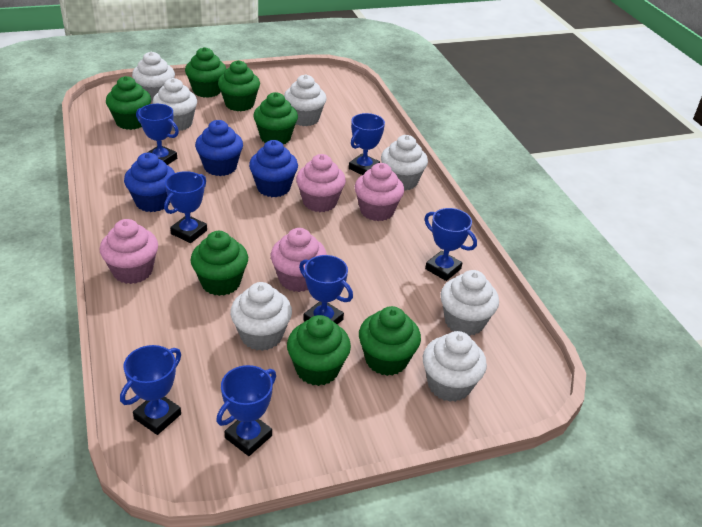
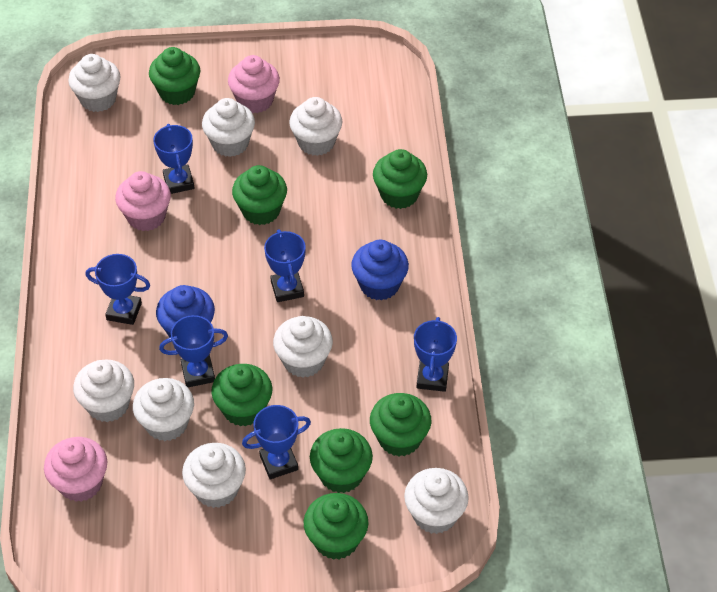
blue cupcake: [124,153,175,212] [195,120,243,176] [249,140,298,197] = 3 -> [156,285,215,337] [351,240,409,300] = 2
blue trophy: [120,345,181,435] [136,104,179,165] [164,171,207,243] [216,365,276,456] [299,255,353,324] [349,113,385,175] [424,208,477,281] = 7 -> [86,254,150,325] [153,124,194,194] [159,315,228,387] [242,405,311,479] [264,229,306,302] [414,317,457,392] = 6
pink cupcake: [100,219,158,284] [271,228,327,292] [296,154,346,212] [355,163,404,221] = 4 -> [44,437,108,502] [115,171,171,231] [228,55,280,113] = 3
white cupcake: [132,51,175,102] [152,78,197,131] [230,282,292,351] [284,74,326,126] [381,135,428,191] [423,331,487,402] [441,270,499,336] = 7 -> [68,54,121,112] [73,359,134,422] [133,378,194,441] [182,443,246,508] [202,98,255,157] [273,316,333,378] [289,97,342,156] [404,468,469,534] = 8

